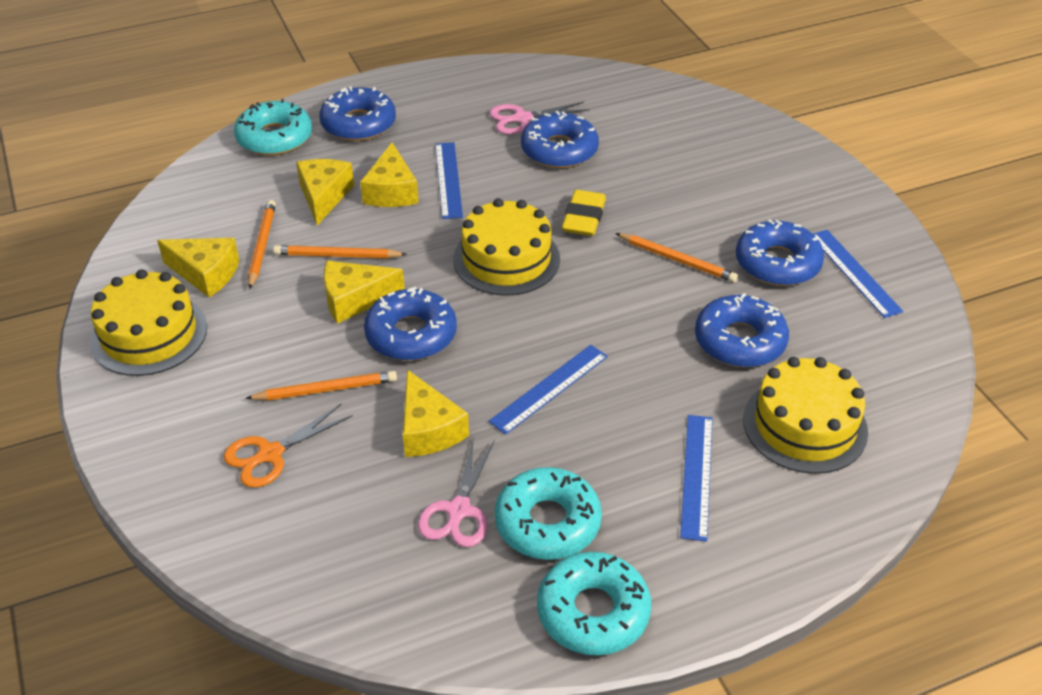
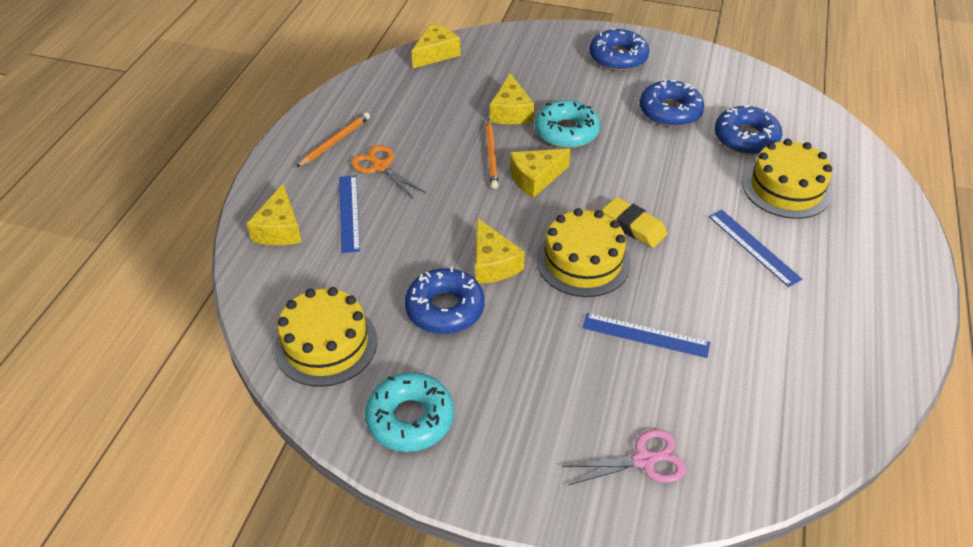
blue donut: [319,86,396,141] [364,287,457,361] [521,111,599,168] [695,293,789,367] [736,219,824,286] = 5 -> [405,267,485,334] [589,28,649,71] [640,79,704,127] [714,105,782,155] = 4
blue ruler: [435,142,463,219] [489,345,608,435] [680,415,713,542] [813,230,903,318] = 4 -> [339,175,360,253] [582,313,710,358] [709,210,802,287] = 3
orange pencil: [245,371,397,400] [248,200,276,289] [273,245,407,259] [615,233,738,283] = 4 -> [296,112,370,167] [486,119,498,189] = 2
pink scissors: [418,437,495,547] [489,102,589,134] = 2 -> [563,429,686,485] = 1
turquoise donut: [234,99,312,156] [495,467,602,560] [537,552,651,655] = 3 -> [365,372,454,452] [535,100,600,148] = 2

